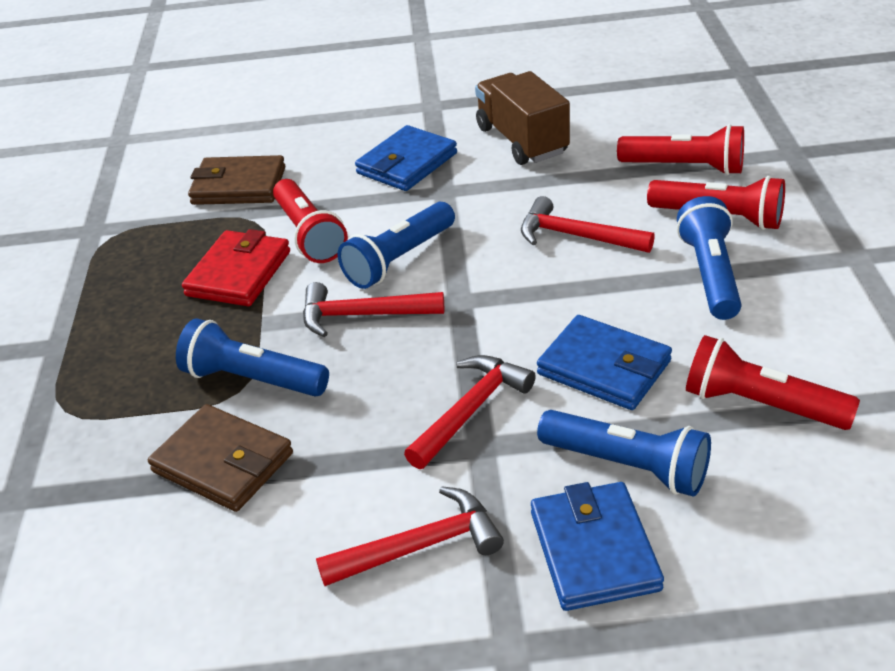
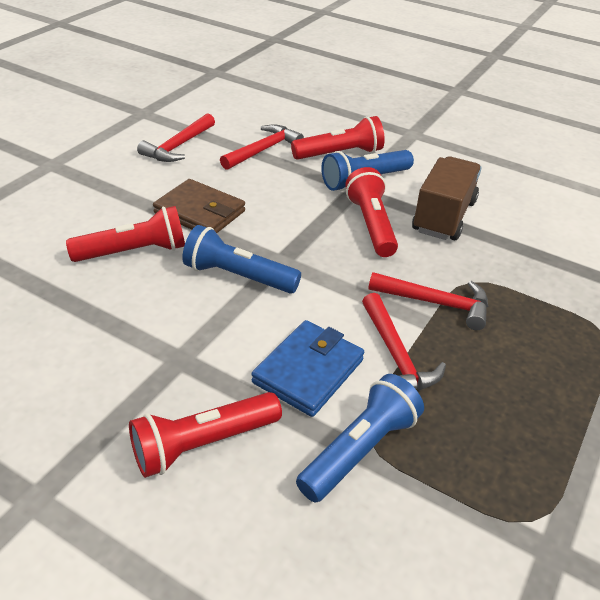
blue flashlight: [176,318,329,397] [338,202,455,289] [537,410,711,496] [677,196,741,320] = 4 -> [182,225,301,294] [296,374,424,503] [321,150,414,191] = 3
blue wallet: [355,125,457,191] [531,482,664,611] [537,315,672,410] = 3 -> [252,320,364,417] = 1
brown wallet: [148,404,293,512] [188,155,285,205] = 2 -> [153,179,245,233] = 1
red wallet: [182,229,290,306] = 1 -> none = 0

